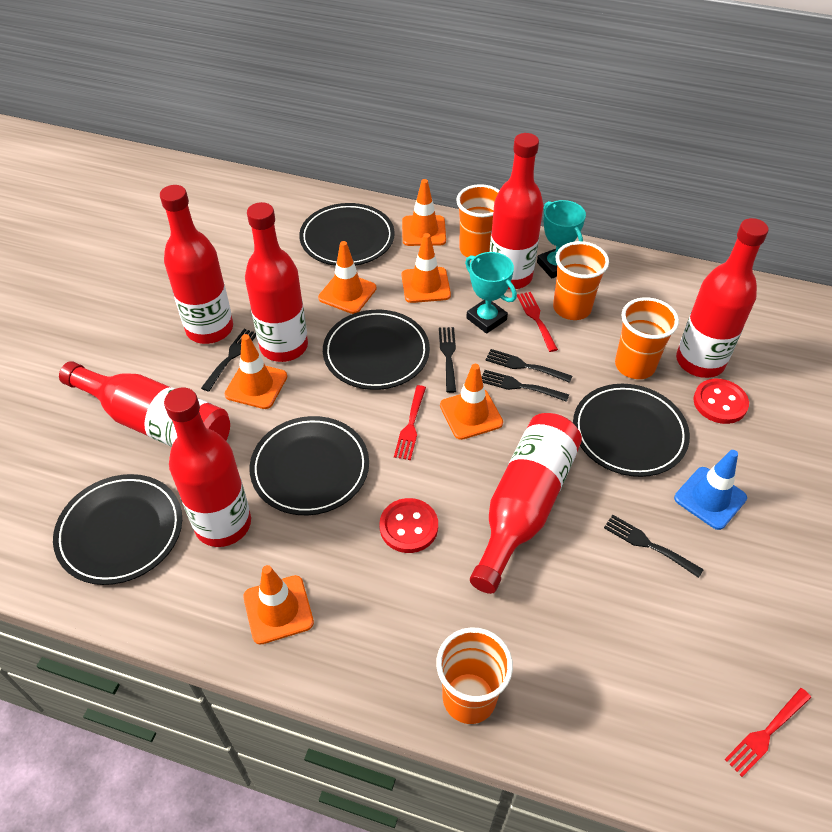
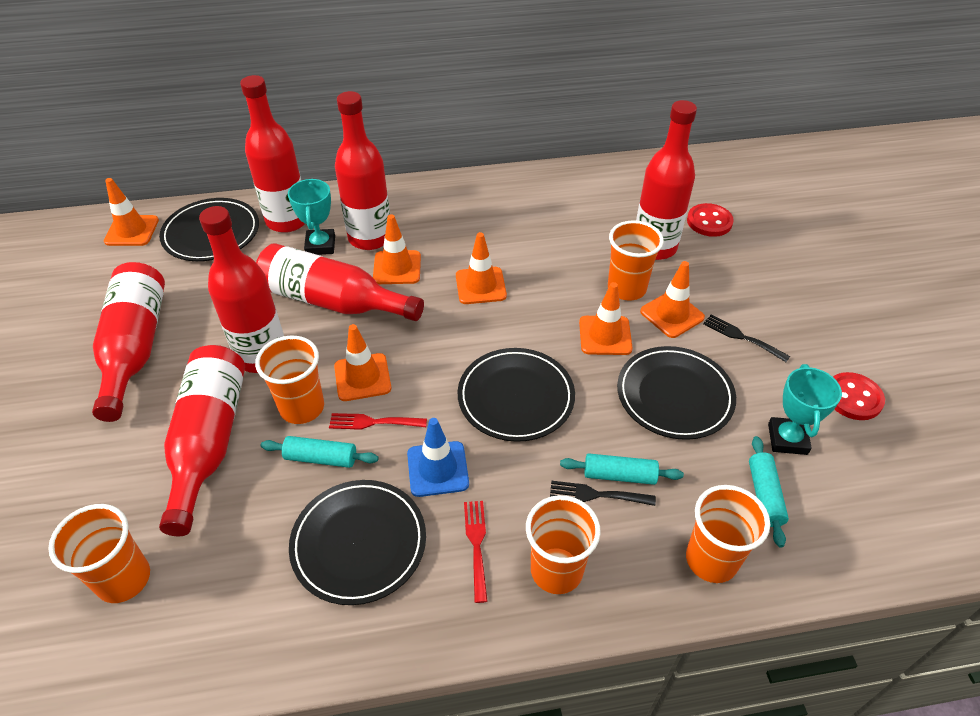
black fork: [201,329,256,392] [439,327,456,393] [482,370,569,402] [486,349,572,383] [604,515,704,578] = 5 -> [550,481,656,506] [703,314,790,362] = 2
black plate: [53,474,182,585] [250,416,369,515] [299,203,395,266] [323,310,430,390] [573,384,690,477] = 5 -> [159,198,259,261] [289,480,426,605] [457,348,575,442] [617,346,736,440] = 4
orange cup: [436,627,513,724] [456,184,500,257] [553,241,609,320] [615,297,679,379] = 4 -> [48,504,150,603] [255,336,324,424] [526,495,601,594] [608,220,664,301] [686,485,770,583] = 5
red fork: [394,385,426,460] [517,292,558,352] [724,688,811,777] = 3 -> [329,413,427,430] [464,501,488,603] = 2
turquoise rolling pin: none = 0 -> [261,436,379,468] [560,453,684,485] [749,436,789,548] = 3

